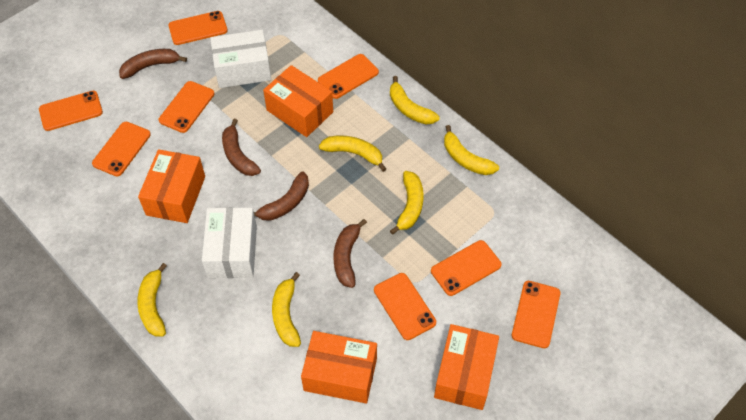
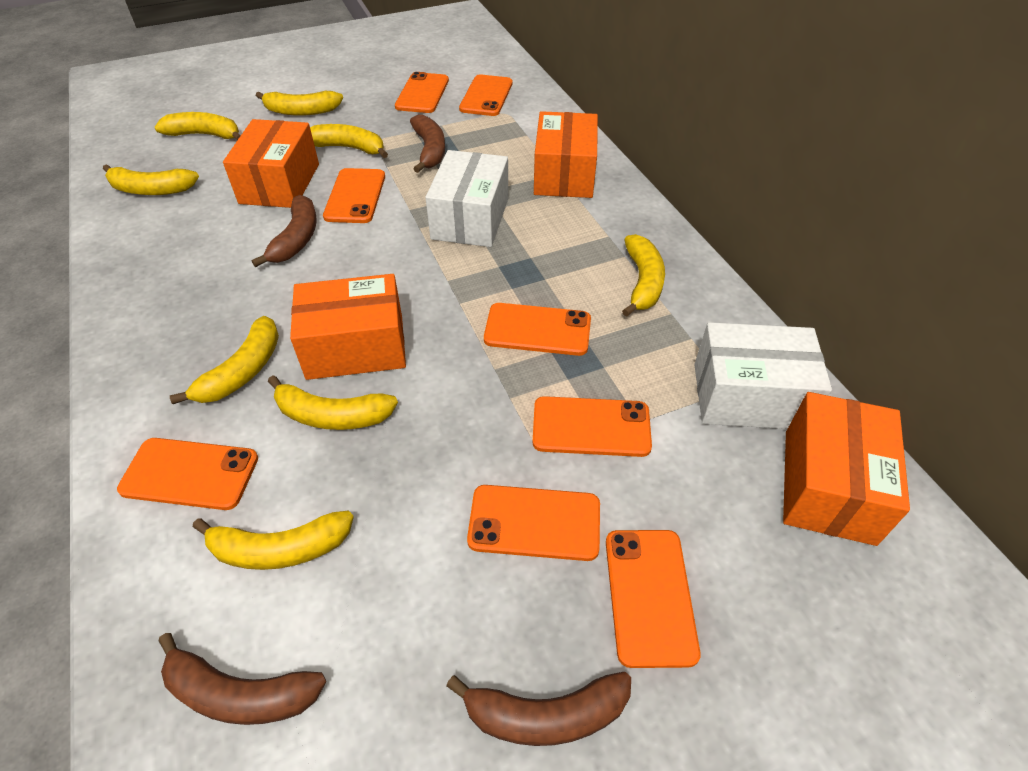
yellow banana: [137,263,167,337] [272,272,301,347] [319,136,386,172] [390,76,440,124] [390,171,424,235] [444,125,499,175] = 6 -> [103,164,199,195] [155,112,241,140] [170,316,279,404] [193,511,354,570] [256,91,343,116] [268,375,398,430] [310,124,388,158] [622,234,665,317] = 8

